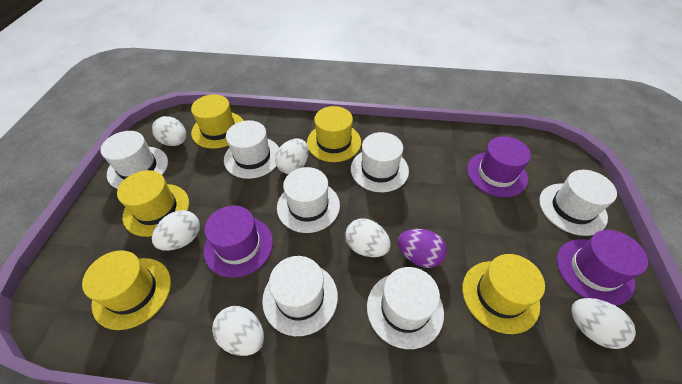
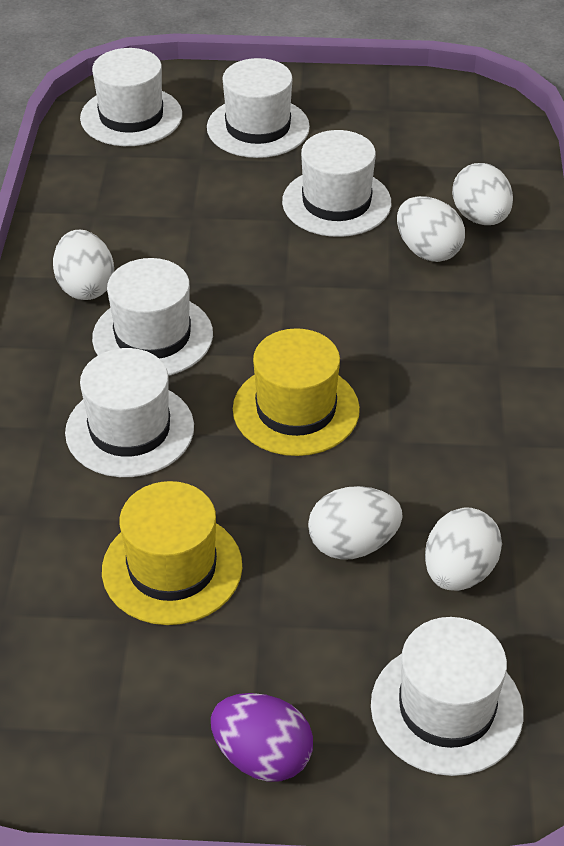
purple hat: [204,205,273,278] [467,136,531,197] [557,230,648,306] = 3 -> none = 0
white egg: [152,116,187,146] [152,210,200,251] [212,306,264,356] [275,139,309,174] [345,218,391,257] [571,298,636,349] = 6 -> [53,230,114,300] [308,486,403,560] [397,196,465,262] [425,507,502,591] [452,163,513,225] = 5
white hat: [101,131,168,189] [224,120,279,179] [262,256,338,336] [277,167,340,233] [351,132,409,192] [367,267,444,349] [539,170,617,236] = 7 -> [65,348,194,477] [80,48,182,146] [92,258,213,376] [207,58,310,158] [282,130,391,237] [371,617,524,776] = 6
yellow hat: [82,250,171,330] [117,170,189,237] [191,94,244,149] [307,106,361,162] [462,254,545,334] = 5 -> [102,481,242,625] [233,328,360,456] = 2

